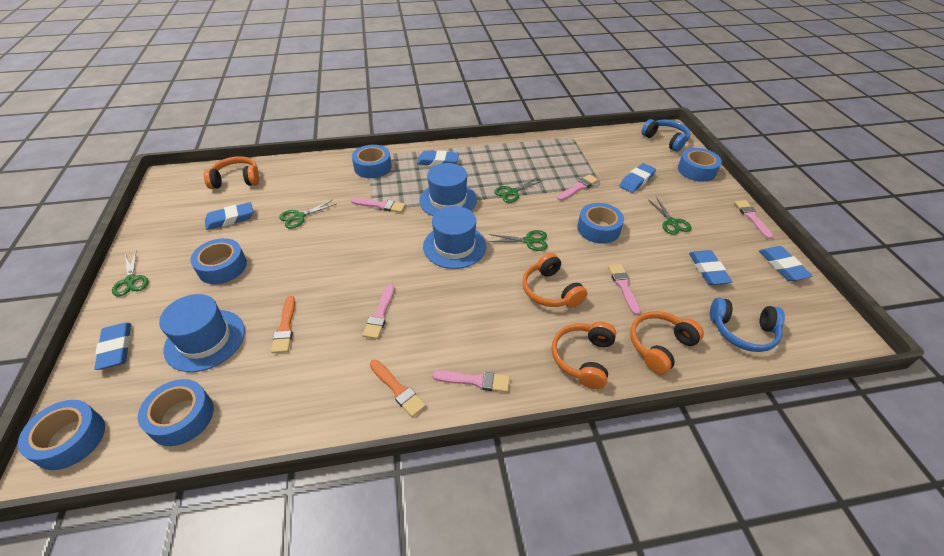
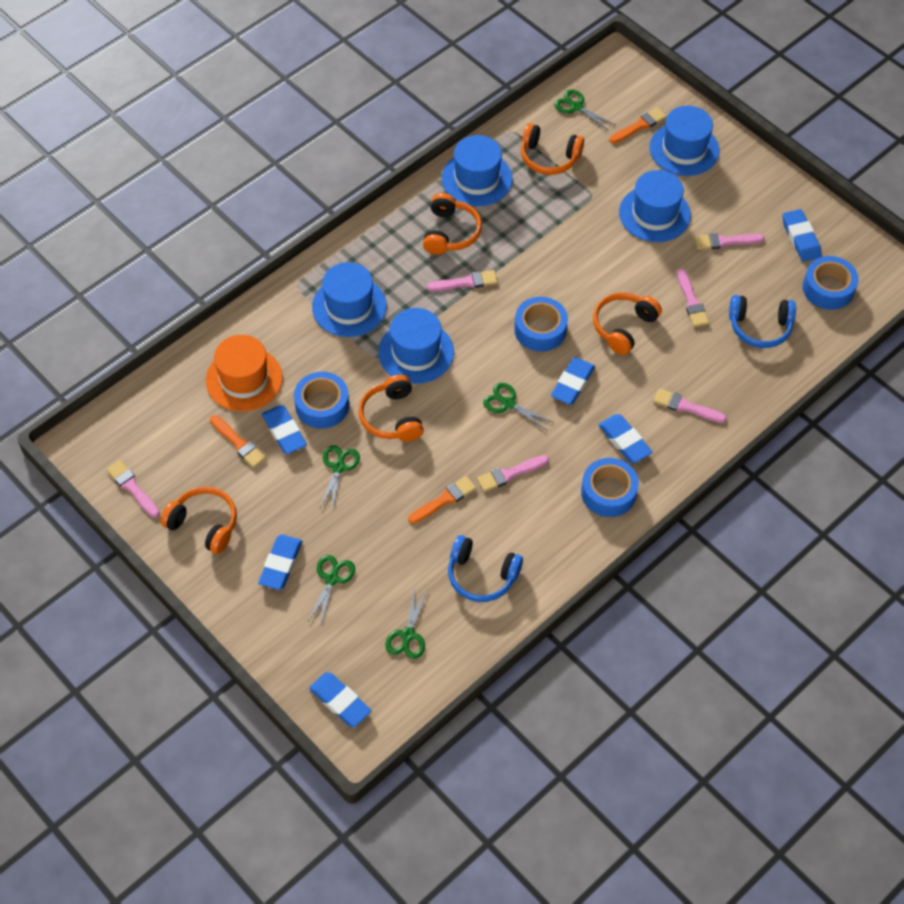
blue hat: [159,294,245,372] [419,163,477,216] [423,206,486,269] = 3 -> [312,262,387,337] [378,308,454,384] [442,135,513,206] [619,170,691,242] [650,106,720,176] = 5
blue tape: [18,400,105,470] [138,379,214,446] [190,238,247,284] [352,145,392,178] [577,203,624,244] [678,148,722,182] = 6 -> [294,372,349,429] [514,297,568,352] [581,458,639,517] [803,256,858,310] = 4
orange brush: [271,296,295,353] [370,360,426,417] = 2 -> [210,415,266,468] [408,476,476,524] [609,107,667,144] = 3
orange hat: none = 0 -> [206,335,283,411] = 1
orange headphones: [204,156,259,189] [522,253,587,307] [552,322,616,389] [630,311,704,375] = 4 -> [160,486,237,554] [358,374,424,442] [423,193,482,255] [521,123,584,175] [593,293,662,355] = 5

